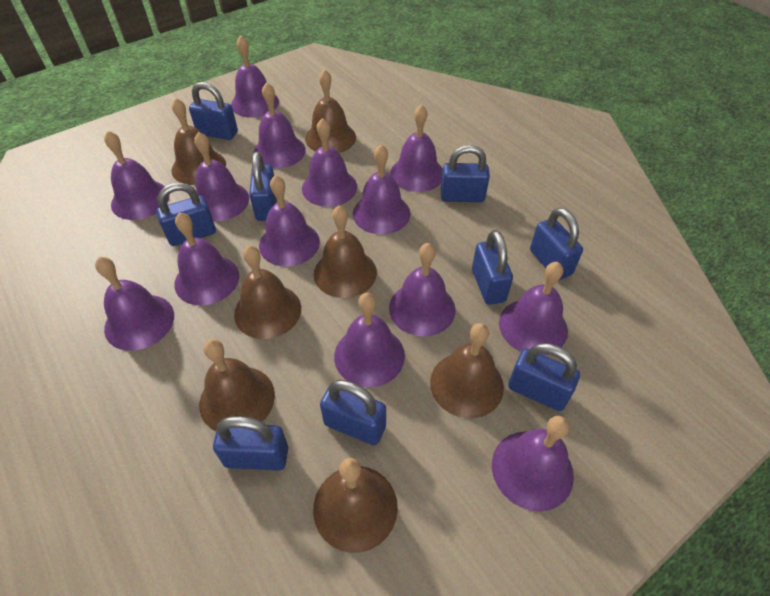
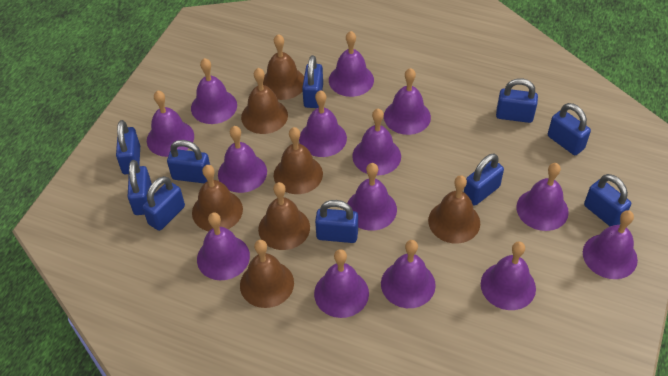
blue padlock: [156,182,216,246] [189,82,238,140] [213,416,288,470] [249,152,277,221] [320,380,386,445] [441,145,490,202] [472,230,513,305] [508,343,580,411] [530,208,583,280] = 9 -> [116,120,140,174] [128,160,152,215] [142,176,185,231] [167,140,210,183] [302,55,323,108] [315,200,358,243] [464,154,504,206] [496,78,538,123] [548,103,591,155] [584,174,631,226] = 10

